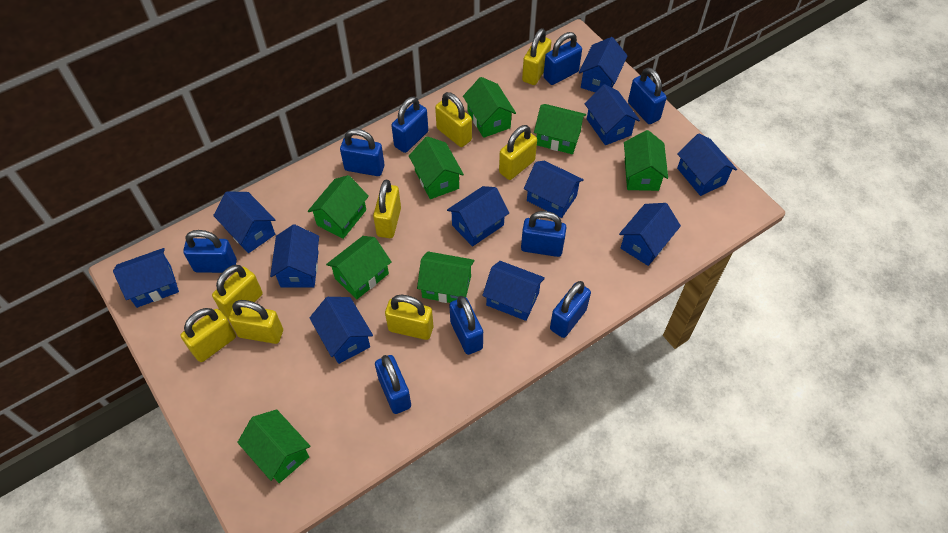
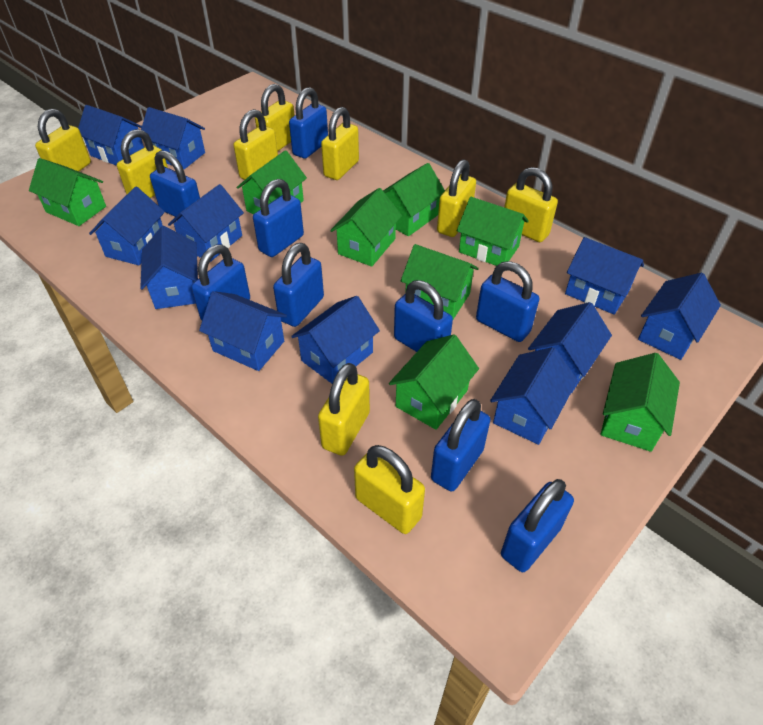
yellow padlock: [181,308,236,362] [212,265,263,319] [229,300,283,344] [373,180,401,238] [385,295,433,340] [435,92,472,147] [499,125,537,180] [522,28,551,85] = 8 -> [35,109,91,171] [117,129,168,198] [233,109,278,180] [255,84,295,151] [318,363,370,456] [321,107,359,180] [354,445,425,534] [437,159,476,237] [504,167,558,242] = 9

